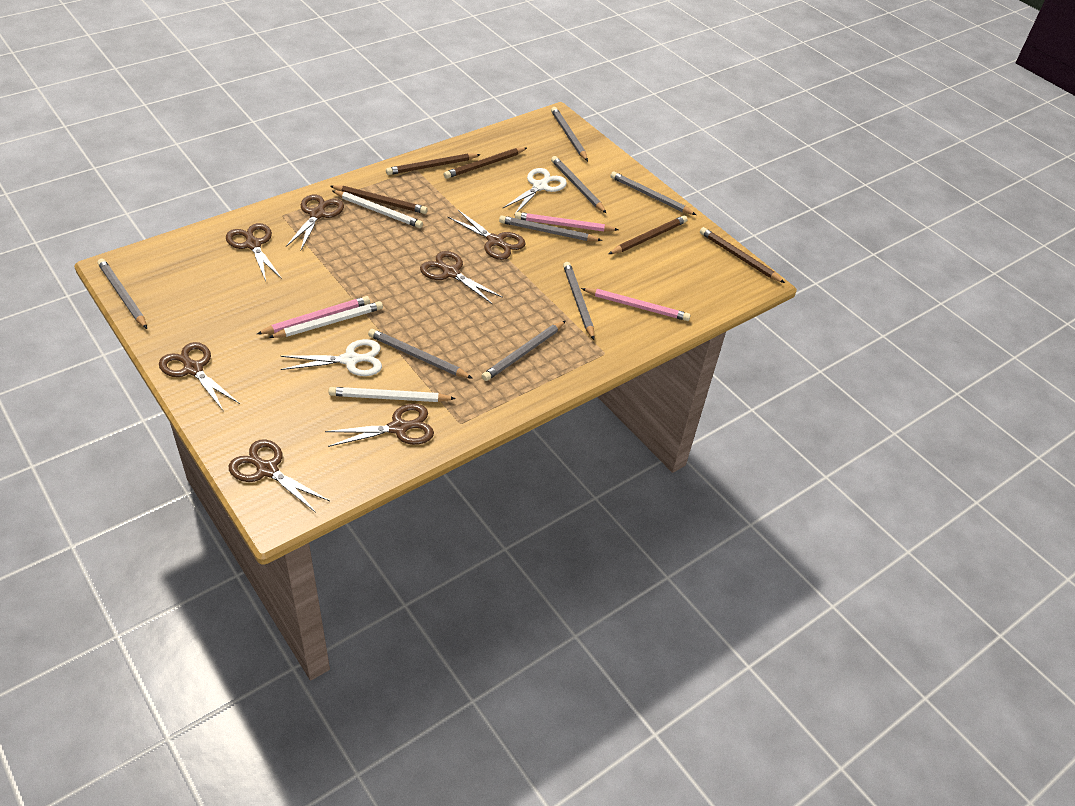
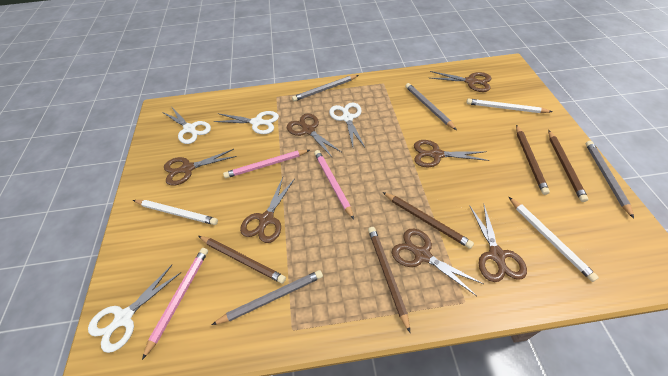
grey pencil: [97,259,147,329] [368,329,473,379] [482,321,566,381] [499,215,602,241] [551,107,588,161] [551,156,606,213] [563,262,594,340] [610,171,696,215] = 8 -> [212,270,323,325] [292,75,359,101] [406,83,457,130] [586,141,634,218] = 4
white scissors: [281,339,382,376] [502,168,567,215] = 2 -> [88,264,181,353] [162,106,211,144] [214,111,279,134] [329,103,365,148] = 4

